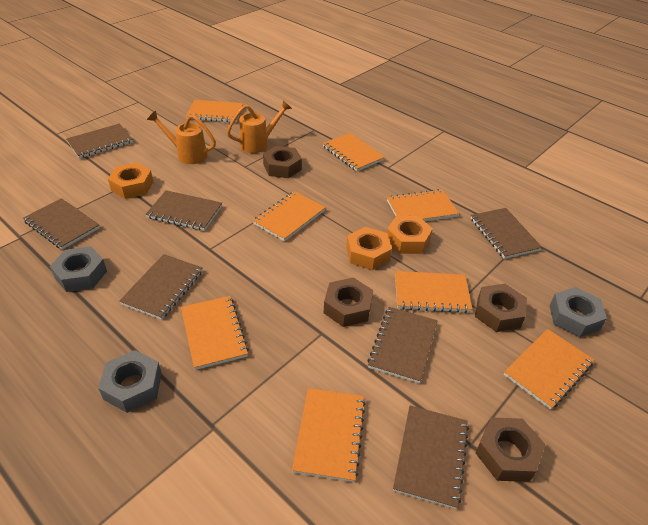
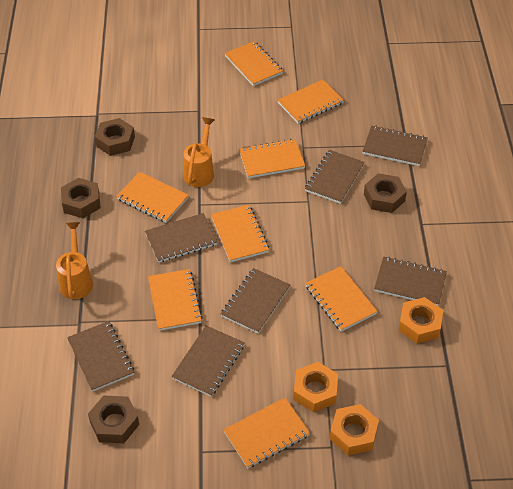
grey nut: [50,246,107,292] [98,350,162,413] [549,287,607,338] = 3 -> none = 0

